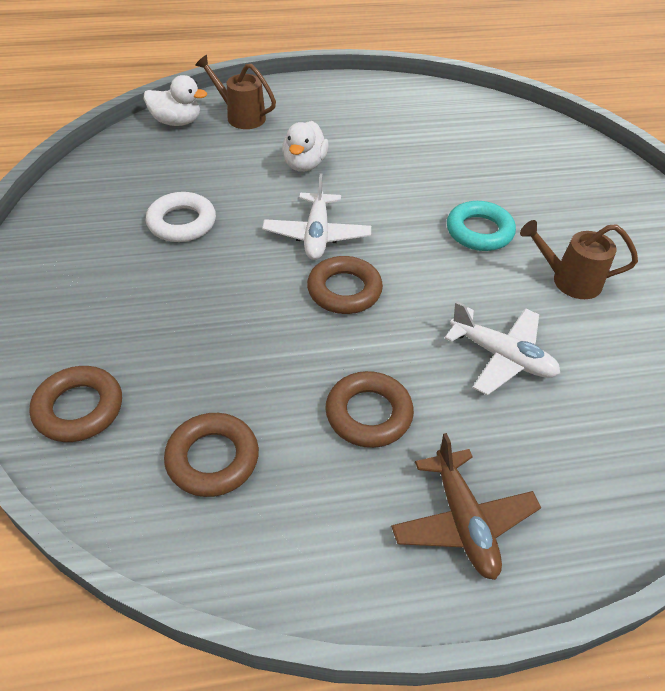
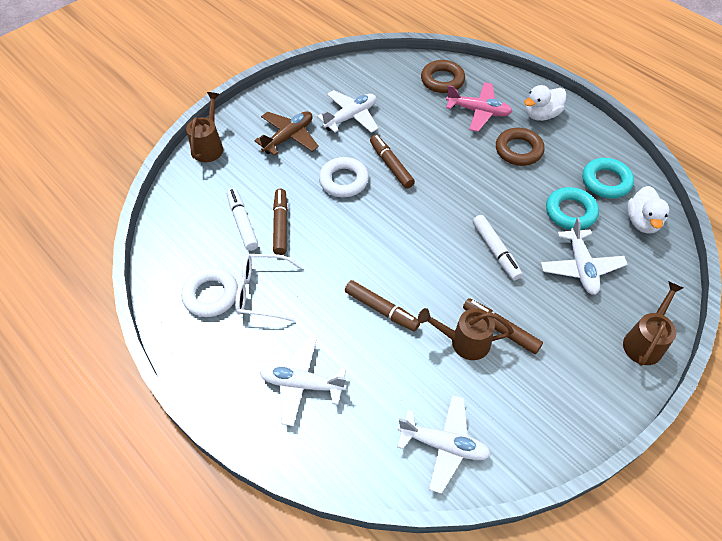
brown marker: none = 0 -> [273,189,288,255] [345,280,420,332] [370,135,415,189] [463,298,543,354] = 4
brown ring: [29,366,122,442] [164,413,259,497] [307,256,383,314] [325,371,414,448] = 4 -> [421,60,465,93] [496,128,545,166] = 2
brown watering can: [195,55,276,129] [520,220,638,299] = 2 -> [186,92,223,162] [418,308,514,360] [623,281,683,366] = 3
pink plane: none = 0 -> [446,82,512,132] = 1
turquoise ring: [447,201,516,251] = 1 -> [546,187,599,230] [582,158,634,198] = 2
white glasses: none = 0 -> [235,254,303,322] = 1
white marker: none = 0 -> [227,188,258,251] [473,215,523,280] = 2
white plane: [262,173,371,260] [444,301,560,396] = 2 -> [260,337,347,426] [317,90,378,133] [397,395,491,494] [541,217,628,295] = 4
white ring: [146,192,216,242] = 1 -> [181,267,238,317] [319,157,369,197] = 2

